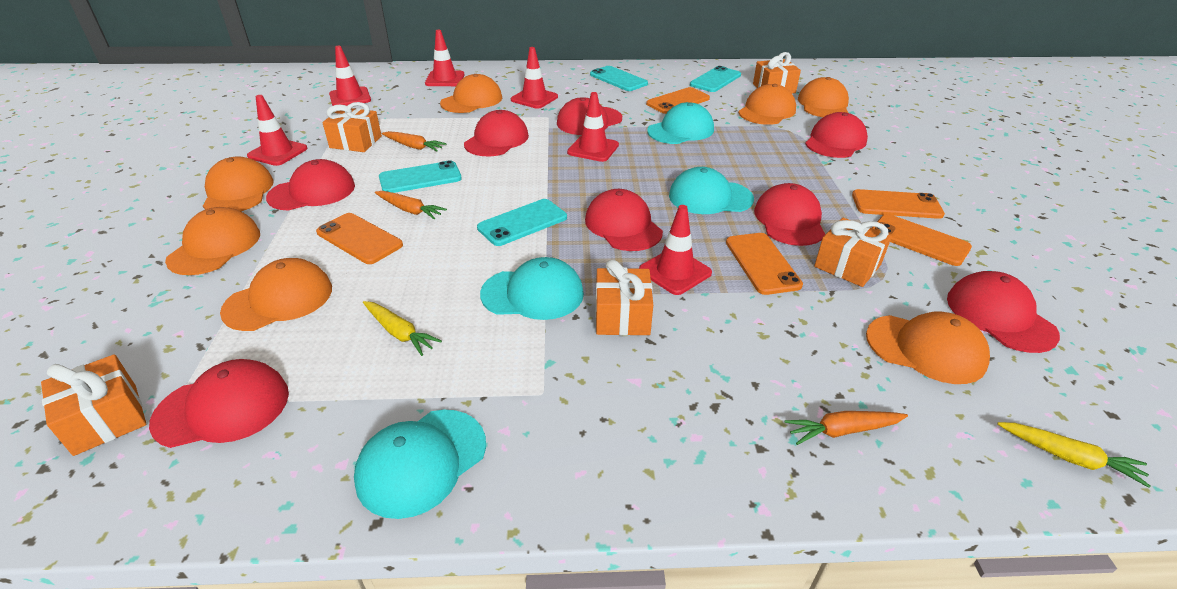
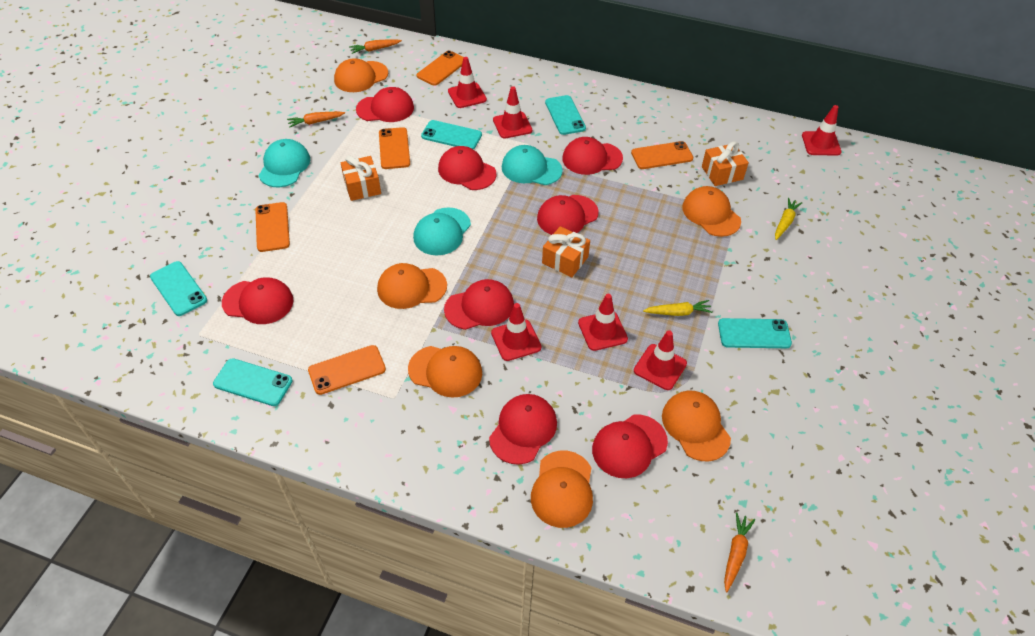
orange cap: [165,207,260,275] [203,156,273,211] [220,258,332,331] [440,74,502,113] [738,84,796,125] [798,77,849,117] [866,312,990,384] = 7 -> [334,58,388,92] [377,263,447,309] [408,346,482,398] [531,451,593,528] [662,391,731,461] [682,186,741,237] = 6
orange gift: [41,354,146,456] [322,102,382,152] [596,260,653,336] [753,52,801,93] [814,218,892,287] = 5 -> [341,156,381,201] [542,226,590,277] [702,141,749,186] = 3
turquoise cap: [354,410,486,519] [480,257,584,320] [647,102,714,144] [669,167,754,214] = 4 -> [258,139,310,187] [413,207,471,256] [502,145,563,185] = 3
turquoise phone: [379,160,462,193] [477,199,567,246] [590,66,648,91] [690,66,741,92] = 4 -> [150,261,207,316] [213,358,293,406] [421,120,482,150] [545,95,586,135] [718,318,792,348] = 5

